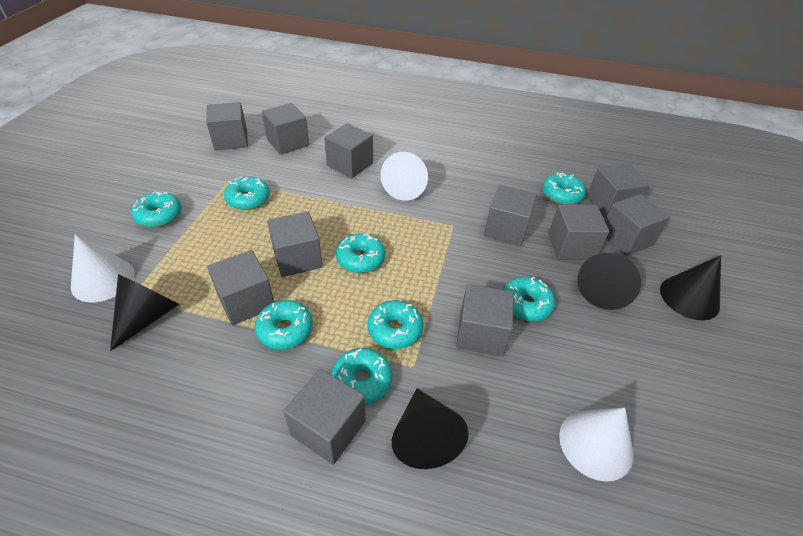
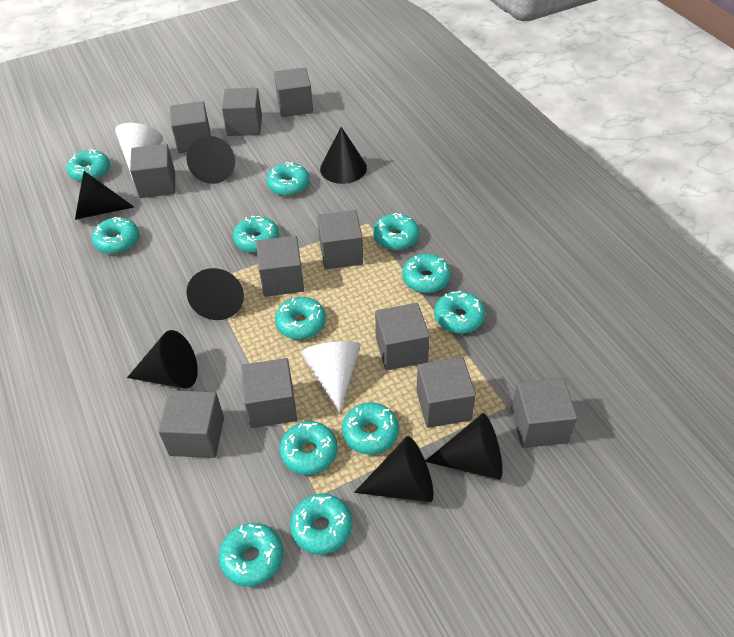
black cone: [110,274,180,351] [392,388,468,469] [577,253,641,310] [660,255,721,320] = 4 -> [75,171,134,220] [127,330,198,389] [186,268,244,320] [187,136,235,184] [320,127,367,184] [354,436,434,502] [425,413,502,480] = 7
turquoise donut: [131,191,182,227] [224,177,270,210] [255,300,313,349] [331,348,392,404] [336,233,385,273] [368,300,423,349] [503,277,555,321] [542,173,586,204] = 8 -> [67,149,110,182] [92,217,139,254] [219,523,283,587] [233,216,279,253] [267,162,310,196] [275,297,326,340] [280,421,338,475] [290,494,352,555] [342,402,399,455] [373,213,419,250] [402,254,451,293] [434,291,485,334] = 12
white cone: [71,234,135,302] [380,152,428,201] [559,408,634,482] = 3 -> [115,123,163,179] [301,341,361,413] = 2

